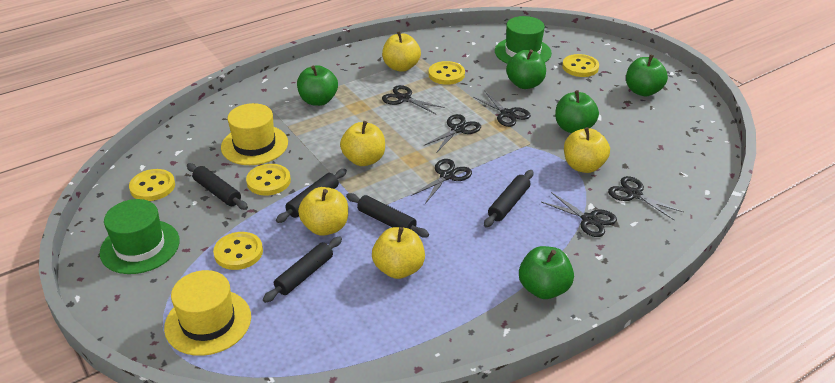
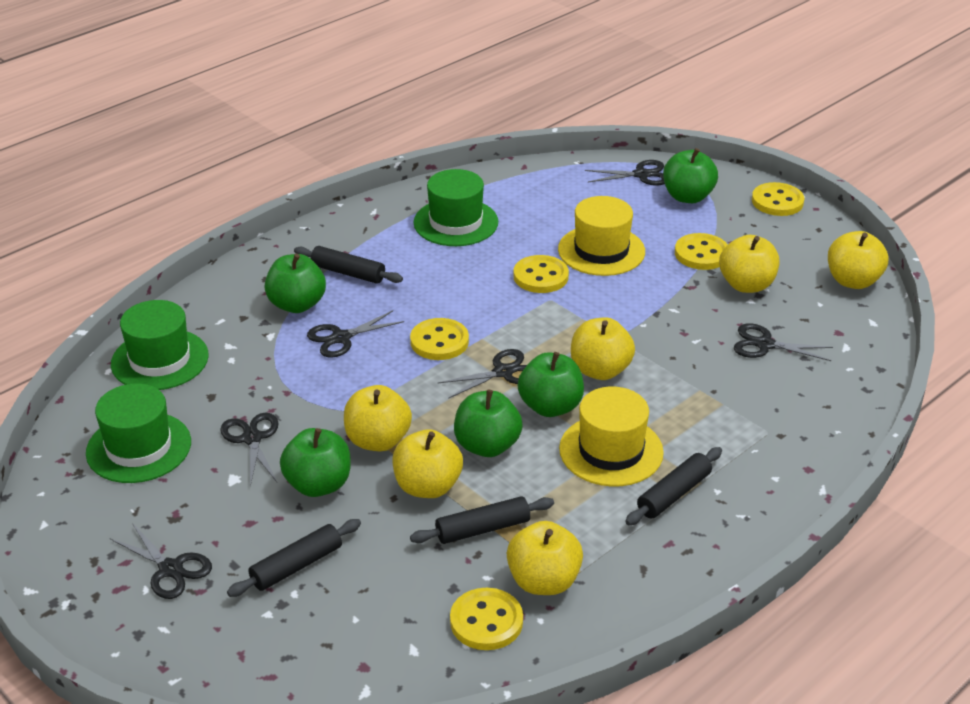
black rolling pin: [187,163,248,210] [263,236,342,303] [276,169,347,223] [346,193,429,238] [484,170,533,228] = 5 -> [227,519,361,597] [294,246,403,284] [410,496,554,544] [625,447,722,525] = 4
green hat: [100,199,180,274] [495,16,552,64] = 2 -> [86,383,191,483] [111,300,209,390] [413,169,498,246] = 3
yellow apple: [298,187,348,236] [340,121,385,166] [372,227,425,279] [382,31,421,72] [564,127,610,173] = 5 -> [344,385,412,451] [392,429,463,498] [507,521,583,595] [571,317,635,380] [719,235,779,293] [828,231,888,289] = 6

